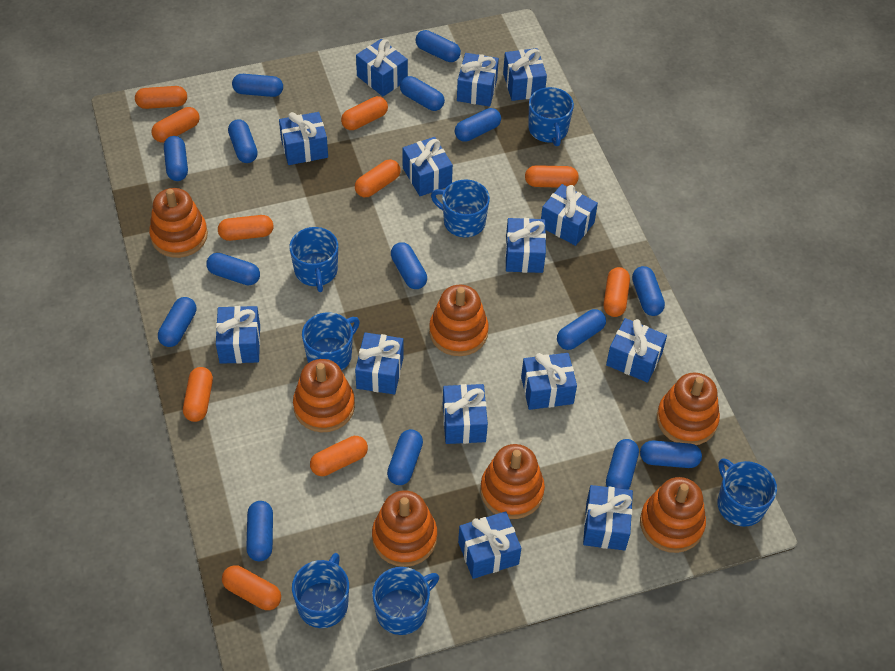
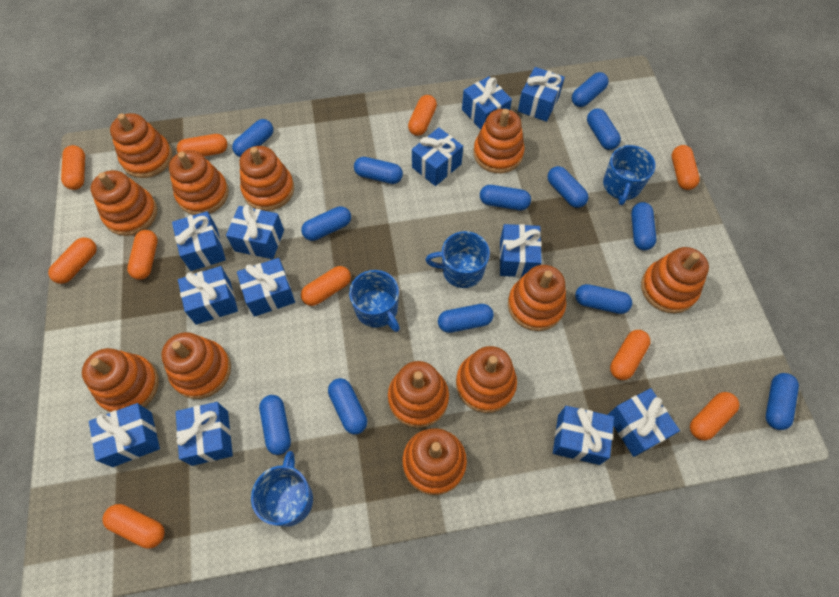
blue capsule: [158,297,196,347] [164,136,188,181] [206,253,260,286] [228,119,258,163] [232,74,283,97] [246,501,273,561] [387,429,423,485] [391,242,427,289] [400,76,445,111] [415,30,461,62] [455,108,501,142] [557,309,606,350] [606,439,639,490] [632,266,665,316] [640,440,702,468] = 15 -> [232,119,273,157] [259,395,291,455] [301,206,351,241] [328,378,367,434] [354,157,403,184] [438,304,494,333] [480,185,531,210] [547,166,589,208] [572,72,609,107] [575,284,632,314] [587,108,621,150] [631,202,656,250] [766,373,799,430] = 13
blue gift: [216,306,260,364] [279,112,328,165] [355,332,404,395] [356,39,408,96] [403,137,453,196] [443,384,488,444] [457,53,499,107] [458,511,521,579] [503,48,547,101] [505,218,546,273] [521,353,577,410] [541,184,598,246] [583,485,633,551] [606,318,667,383] = 14 -> [89,403,160,467] [172,211,226,271] [176,402,233,466] [178,266,238,325] [226,205,284,259] [237,258,295,317] [412,127,463,186] [462,76,512,130] [499,224,542,277] [518,67,565,122] [553,406,614,465] [608,388,680,457] = 12
blue mug: [290,227,338,292] [292,553,349,628] [302,312,360,370] [372,567,439,635] [431,180,490,237] [528,87,574,146] [717,458,777,527] = 7 -> [251,451,313,527] [349,270,400,332] [425,231,490,288] [603,145,656,205] = 4
orange stacking toy: [149,188,208,258] [293,359,355,432] [372,490,437,567] [429,285,489,356] [481,444,545,519] [640,477,706,553] [657,372,720,445] = 7 -> [82,348,159,412] [91,170,157,236] [110,113,172,178] [161,332,231,399] [169,150,229,215] [239,146,294,211] [388,361,449,428] [403,428,467,495] [456,346,517,413] [473,109,525,173] [508,265,566,331] [641,247,709,313] = 12

